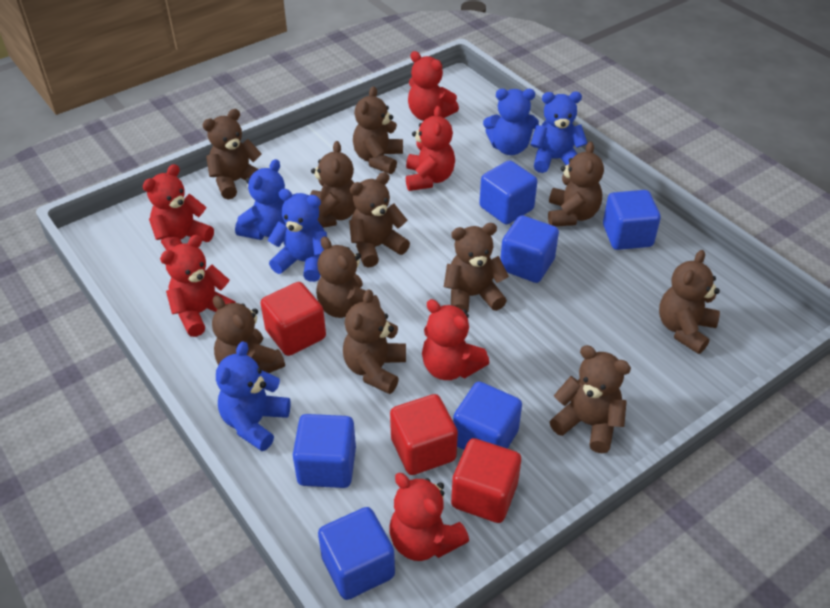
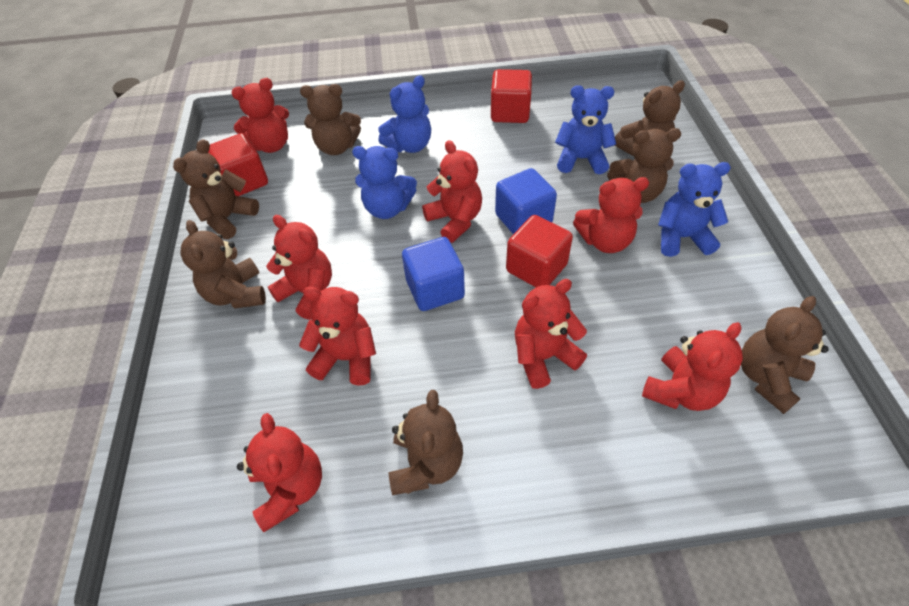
blue cube: [293,414,356,488] [318,507,395,600] [453,382,522,450] [479,160,537,225] [500,215,559,283] [603,190,661,250] = 6 -> [402,237,465,311] [495,168,557,234] = 2
blue teddy bear: [216,342,291,451] [235,159,286,240] [268,189,327,282] [483,89,539,155] [530,92,587,173] = 5 -> [352,146,417,219] [378,75,431,153] [555,85,616,174] [658,162,731,257] = 4
brown teddy bear: [203,109,262,199] [212,296,285,373] [310,141,356,228] [316,236,381,318] [343,289,406,394] [349,172,410,268] [353,86,403,174] [444,223,509,313] [548,141,604,227] [549,345,631,453] [659,250,720,354] = 11 -> [173,139,259,239] [180,220,266,309] [300,84,361,155] [389,390,463,495] [607,128,682,203] [614,80,685,156] [741,296,829,414] = 7
red teddy bear: [143,164,214,250] [160,235,236,337] [390,473,469,561] [406,106,455,191] [408,51,459,121] [422,299,490,380] = 6 -> [231,78,289,153] [237,413,322,532] [266,215,332,320] [299,287,376,386] [422,140,482,243] [515,279,587,389] [573,177,649,253] [642,322,743,411] = 8

